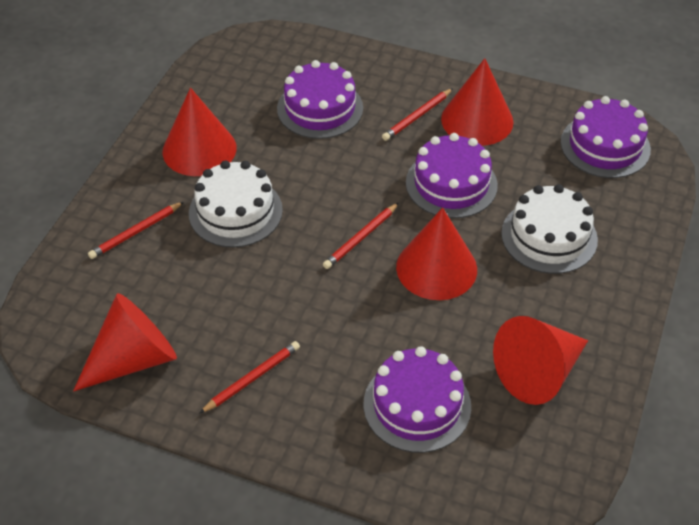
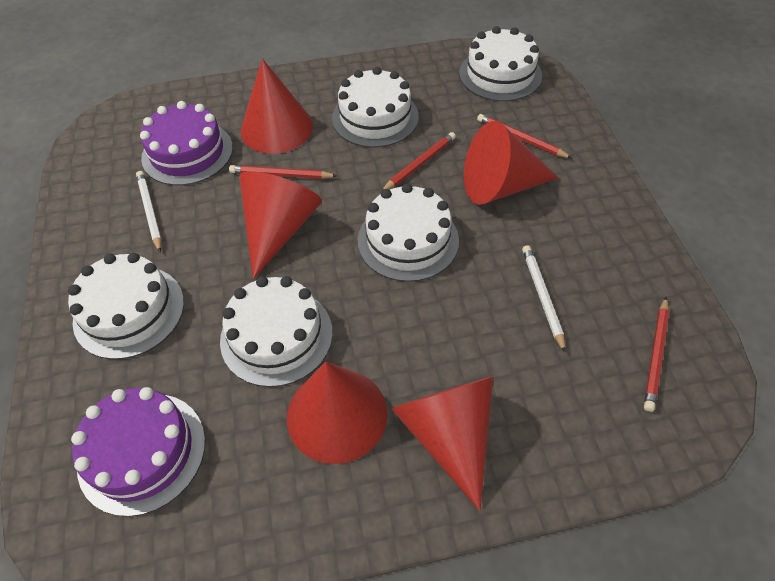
purple cake: [277,60,363,139] [364,346,471,453] [406,133,498,218] [561,96,651,178] = 4 -> [71,387,205,517] [140,101,233,186] = 2
white cake: [189,161,283,248] [501,184,598,274] = 2 -> [68,253,184,359] [220,276,333,387] [332,67,419,148] [358,183,459,282] [459,26,542,101] = 5
white pencil: none = 0 -> [136,171,162,252] [522,245,566,353] = 2

